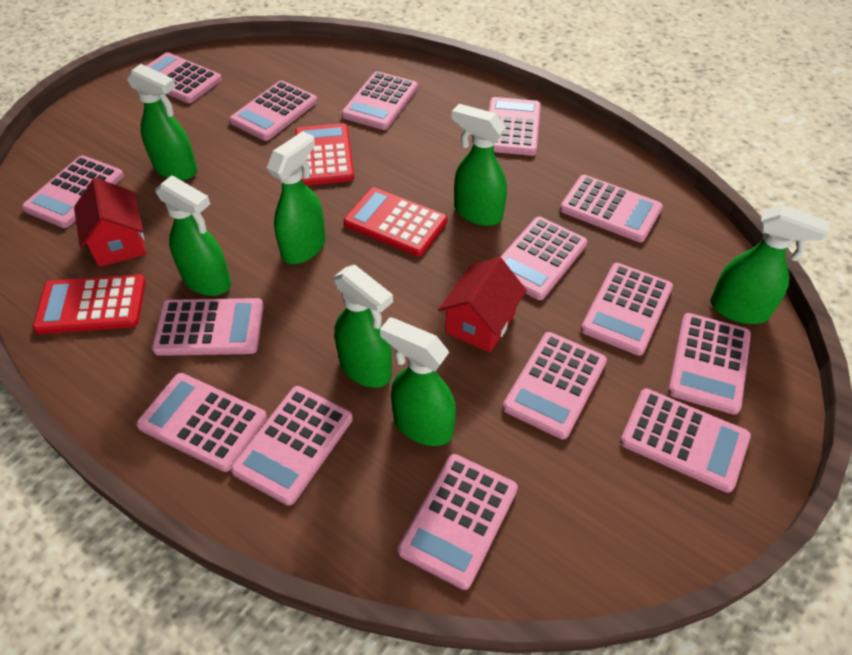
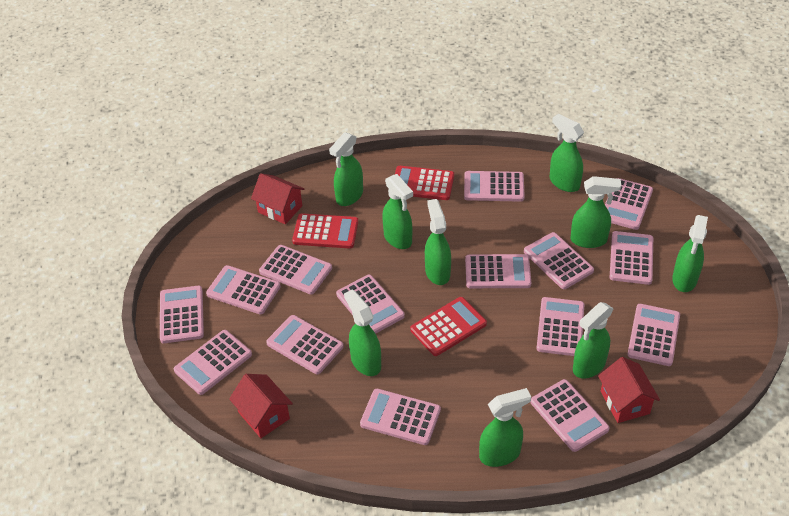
green spray bottle: [127,64,197,181] [155,175,231,296] [267,131,326,264] [334,265,393,388] [380,317,456,446] [452,104,507,226] [710,204,830,324] = 7 -> [329,132,363,206] [344,289,381,376] [382,174,413,249] [425,199,451,285] [479,388,531,467] [550,114,584,192] [570,176,621,248] [573,302,614,379] [672,215,708,292] = 9
red house: [74,178,146,267] [438,257,527,353] = 2 -> [229,374,293,438] [251,173,304,224] [598,357,660,423] = 3

